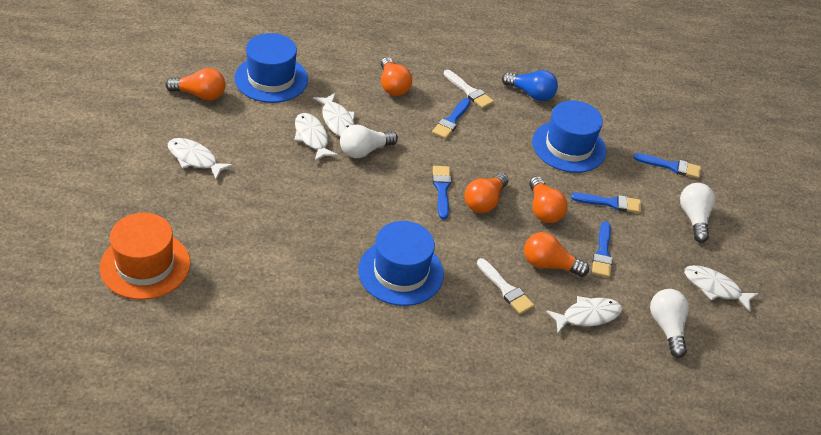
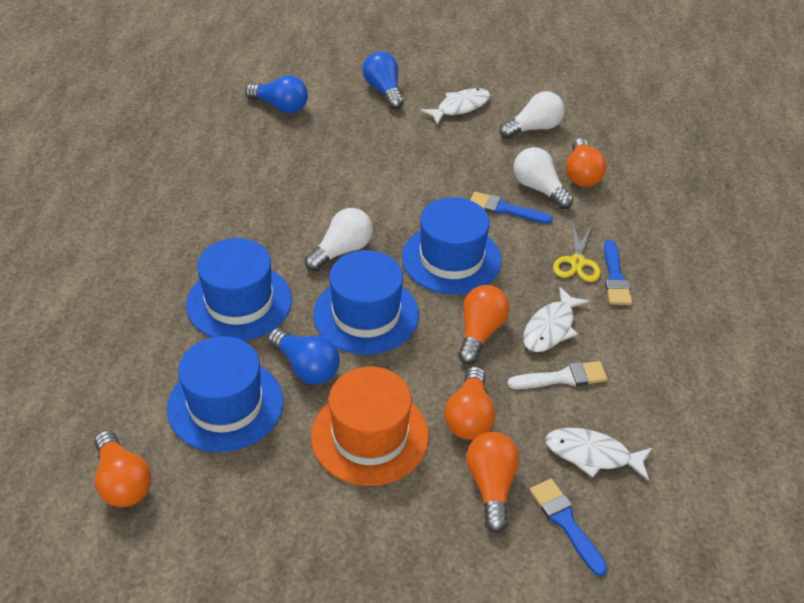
blue brush: [432,98,471,139] [433,166,451,219] [571,193,641,213] [592,221,613,277] [633,153,701,179] = 5 -> [470,192,553,224] [530,479,607,576] [604,240,632,305] = 3
blue hat: [234,33,308,103] [358,221,444,306] [532,100,606,173] = 3 -> [167,336,283,452] [186,238,292,341] [313,250,419,354] [402,197,502,295] = 4
blue light bulb: [502,70,558,101] = 1 -> [245,75,308,113] [268,328,340,385] [363,51,404,109] = 3
white brush: [444,70,494,108] [477,258,534,314] = 2 -> [507,361,607,389] = 1
white fish: [168,138,233,180] [294,113,338,162] [313,93,355,137] [546,296,622,333] [684,265,759,312] = 5 -> [421,88,490,125] [523,287,589,352] [545,428,652,480] = 3
yellow scissors: none = 0 -> [553,224,601,282] = 1

